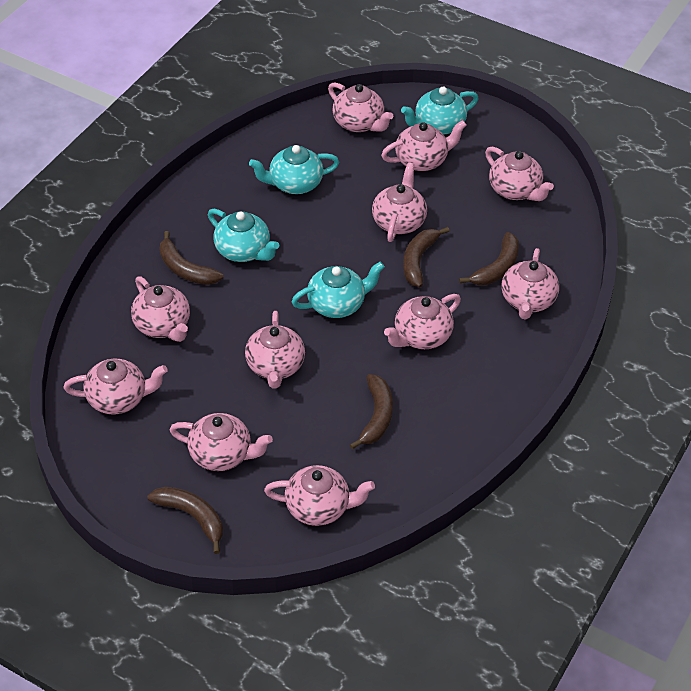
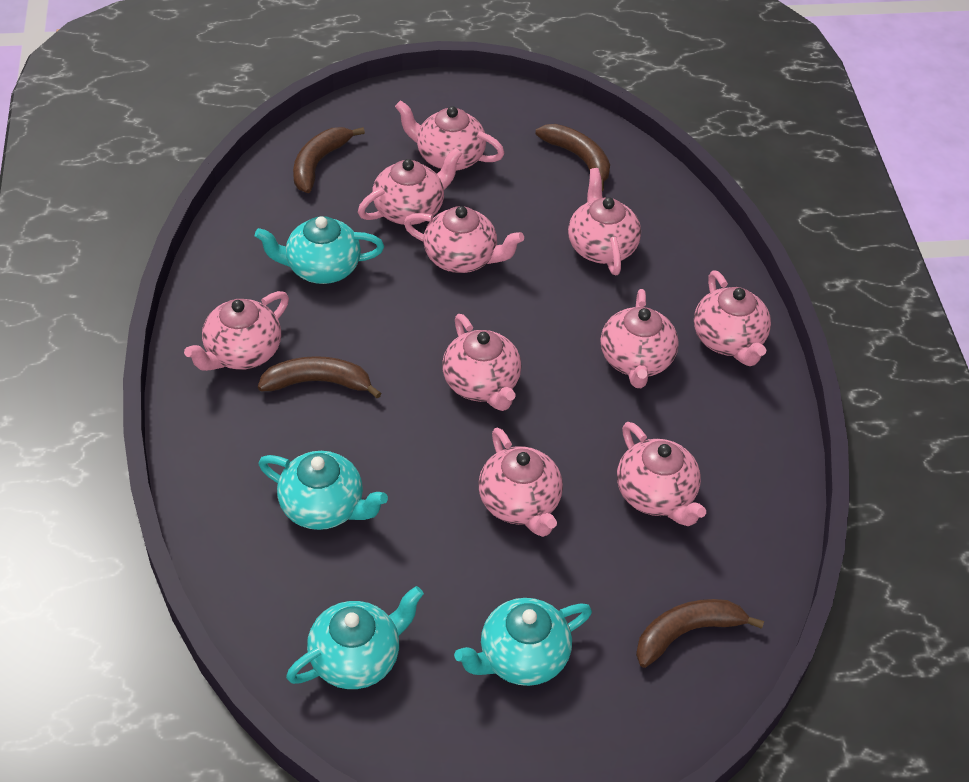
brown banana: [147,487,223,554] [160,231,223,285] [350,374,393,449] [403,227,449,288] [459,232,519,285] = 5 -> [258,356,382,399] [293,127,365,193] [536,124,610,191] [636,599,764,668] = 4
pink teapot: [64,359,168,414] [131,276,190,342] [170,413,273,471] [245,311,305,389] [264,465,375,526] [328,82,394,132] [372,163,427,242] [381,120,467,171] [384,294,461,349] [485,147,554,201] [501,248,559,319] = 11 -> [184,291,289,371] [358,148,462,225] [395,100,504,171] [404,206,524,273] [442,314,522,411] [478,428,563,537] [568,168,641,275] [601,289,679,388] [617,422,706,526] [694,270,771,366] = 10

